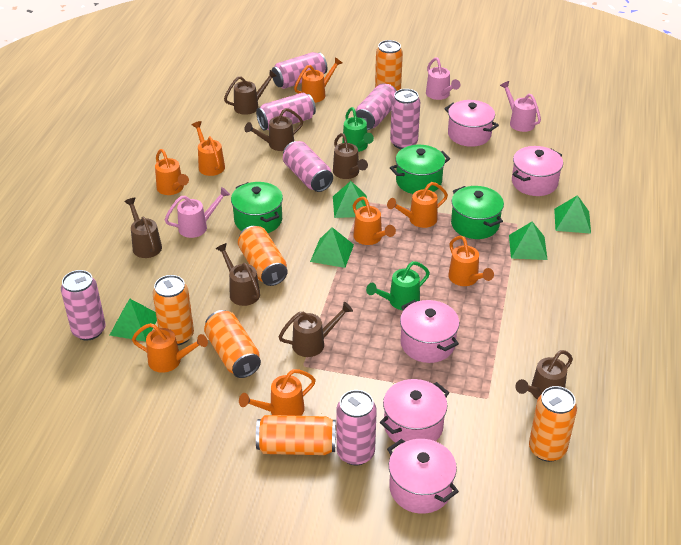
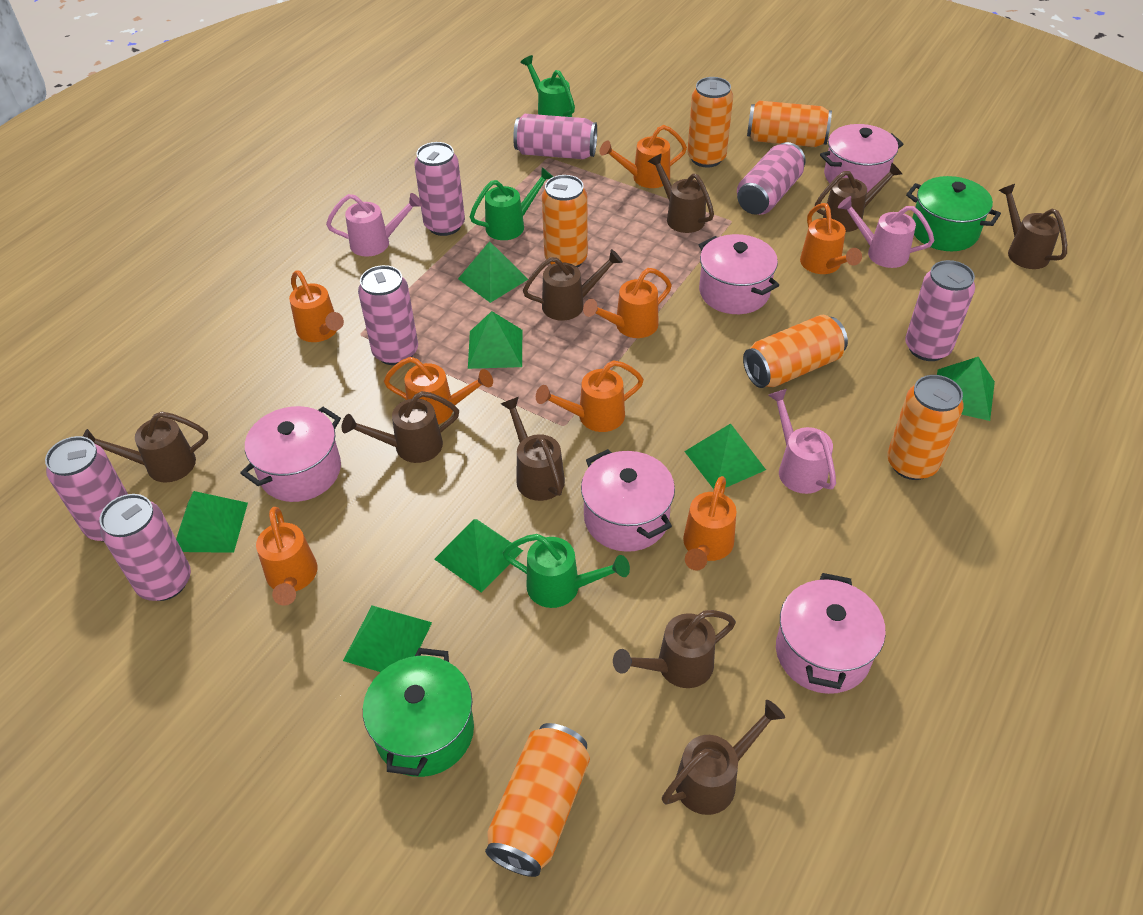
brown watering can: [124,198,162,258] [215,243,260,306] [224,70,277,115] [244,108,303,151] [278,302,353,357] [333,133,368,179] [515,350,573,400] = 7 -> [83,411,208,483] [342,391,459,463] [501,397,565,501] [523,249,623,321] [613,610,736,688] [648,154,714,233] [662,700,785,815] [815,163,902,232] [999,184,1067,269] = 9
green pot: [231,182,283,233] [390,145,450,194] [451,186,504,239] = 3 -> [363,648,474,777] [906,176,1001,251] = 2
green pyramid: [110,299,157,342] [310,227,354,268] [333,181,367,218] [509,222,548,260] [554,195,591,234] = 5 -> [176,491,248,553] [343,605,432,672] [434,519,523,592] [458,241,528,303] [468,311,522,369] [684,423,766,489] [937,357,995,421] = 7
green watering can: [342,107,374,152] [366,261,430,310] = 2 -> [470,167,553,240] [503,534,630,608] [520,55,575,117] = 3

